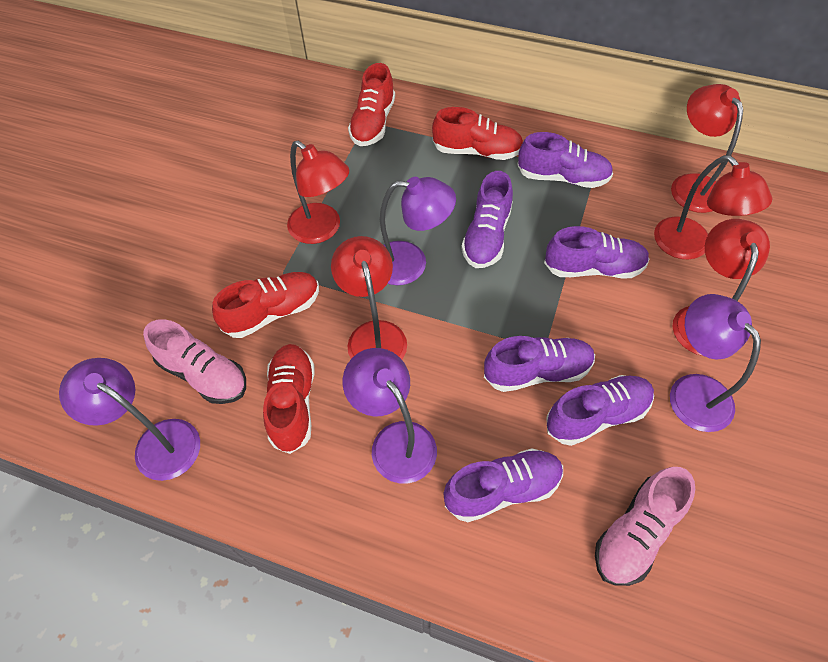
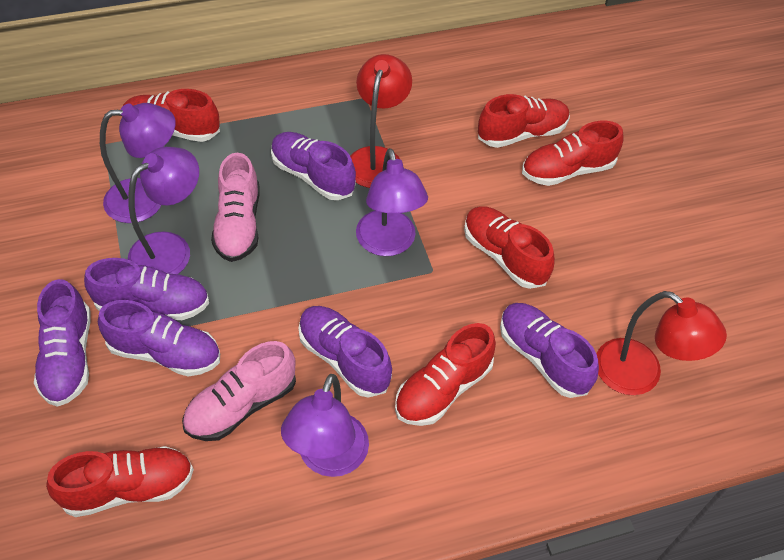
red lamp: [287,141,349,244] [331,236,407,359] [654,155,772,259] [671,84,743,213] [672,219,770,356] = 5 -> [350,54,412,188] [597,291,727,395] = 2
red shoe: [212,272,319,338] [263,344,315,454] [348,63,395,146] [432,107,523,160] = 4 -> [46,446,194,517] [123,89,220,142] [395,323,496,426] [464,207,555,289] [478,94,570,148] [522,121,624,186] = 6

